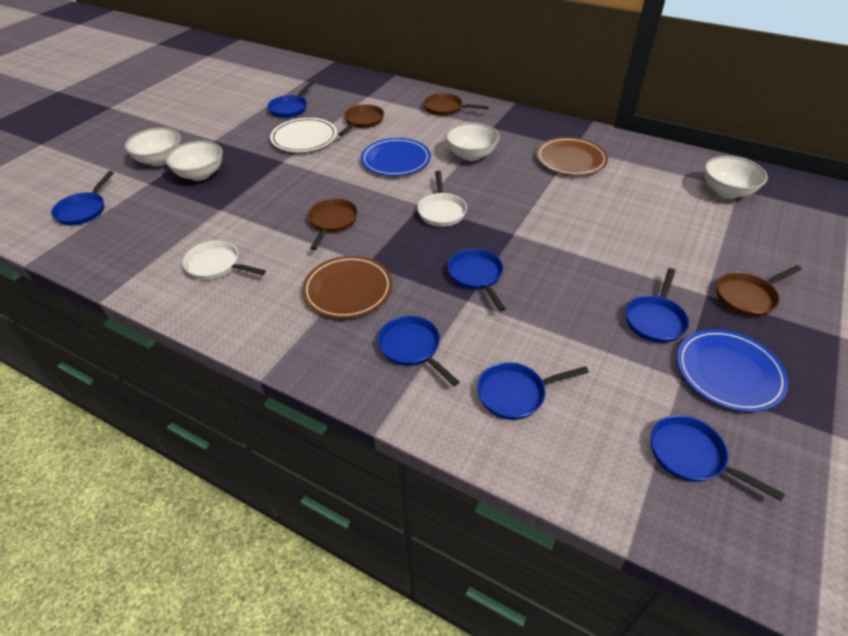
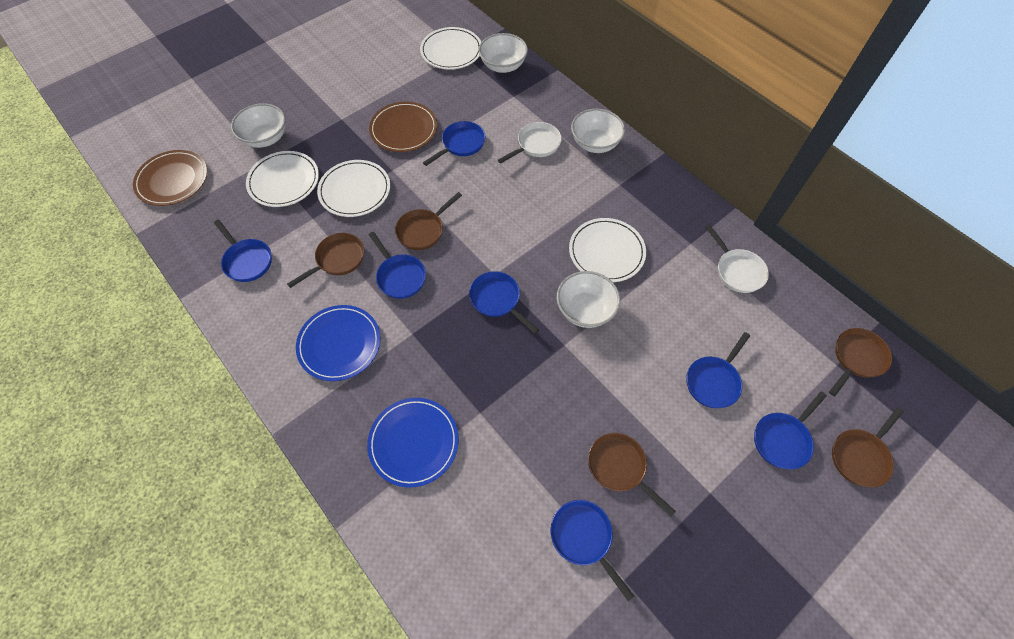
brown pan: [308,198,358,250] [338,104,384,136] [423,93,489,116] [717,265,802,317] = 4 -> [287,233,364,288] [395,192,462,250] [588,433,676,516] [829,328,892,396] [832,407,904,488] = 5
white plate: [270,118,337,152] = 1 -> [246,151,319,207] [317,160,390,217] [420,27,481,70] [569,218,646,282] = 4

